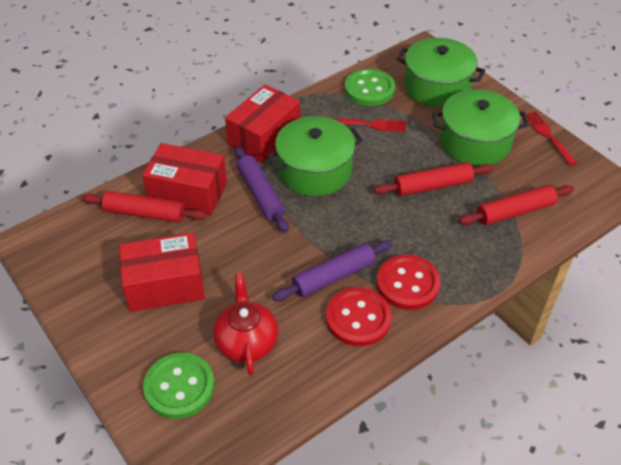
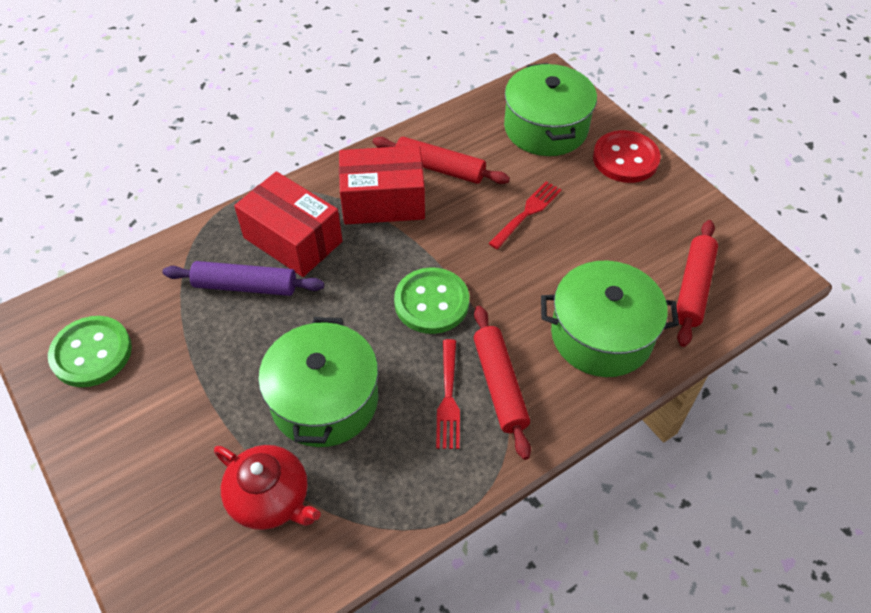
purple rolling pin: [235,146,288,232] [272,240,393,301] = 2 -> [163,261,324,296] = 1
red box: [119,233,205,312] [142,143,227,216] [225,84,300,163] = 3 -> [234,171,343,277] [339,145,425,224] = 2
red button: [326,287,392,346] [376,255,441,310] = 2 -> [593,130,661,183] = 1

